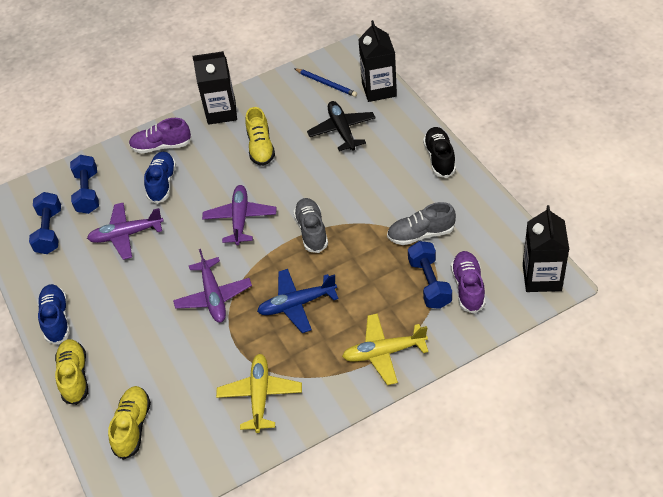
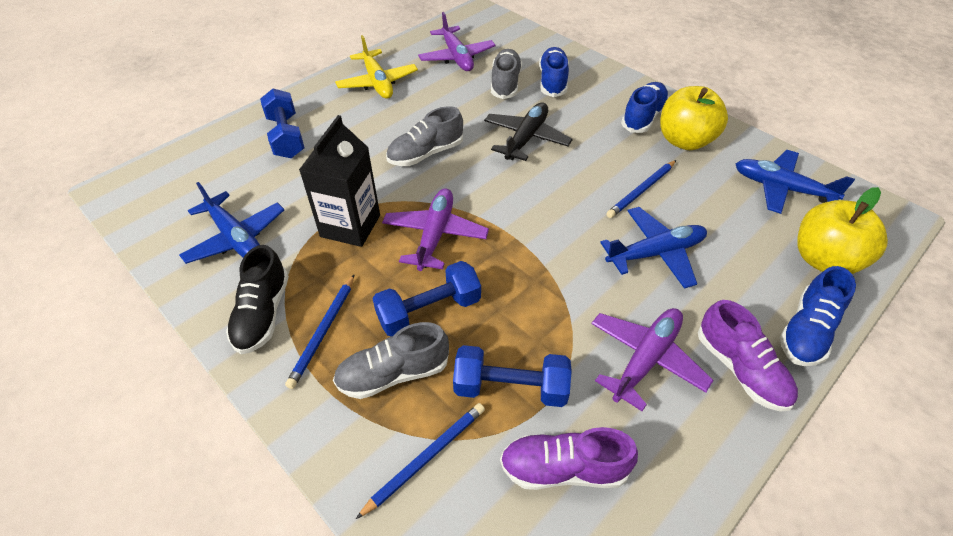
black carton: [192,51,237,125] [358,20,397,102] [523,205,570,292] = 3 -> [299,115,380,247] = 1
blue pencil: [294,68,357,97] = 1 -> [285,274,355,389] [356,403,485,519] [606,160,676,218] = 3
blue plane: [257,269,339,333] = 1 -> [179,182,284,264] [600,207,707,289] [736,150,855,214] = 3
blue shoe: [37,284,70,344] [144,152,176,204] = 2 -> [539,47,569,97] [621,82,669,133] [780,266,856,366] = 3
grey shoe: [293,198,328,253] [387,202,456,245] = 2 -> [333,322,449,399] [386,106,463,166] [491,49,522,99] = 3
yellow apple: none = 0 -> [660,86,728,150] [797,187,888,274] = 2
yellow plane: [216,354,302,433] [342,313,428,385] = 2 -> [335,35,418,99] = 1
yellow shoe: [55,339,88,405] [108,386,151,460] [245,107,275,166] = 3 -> none = 0

